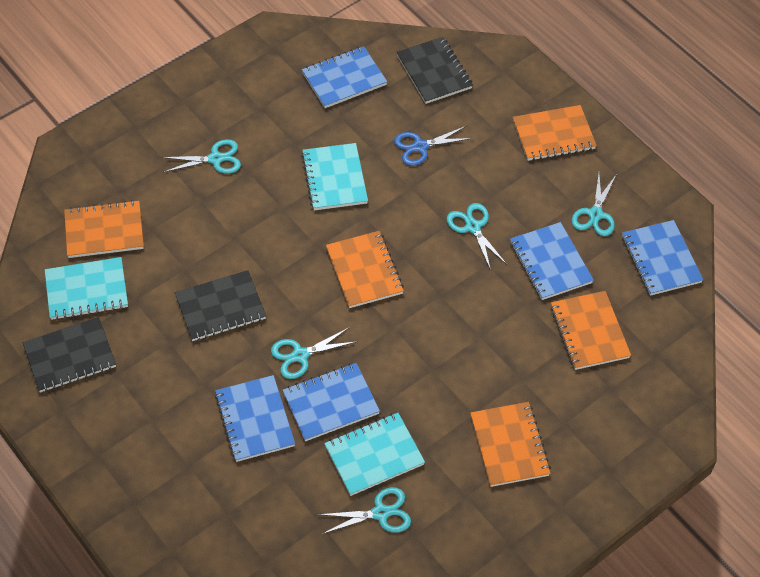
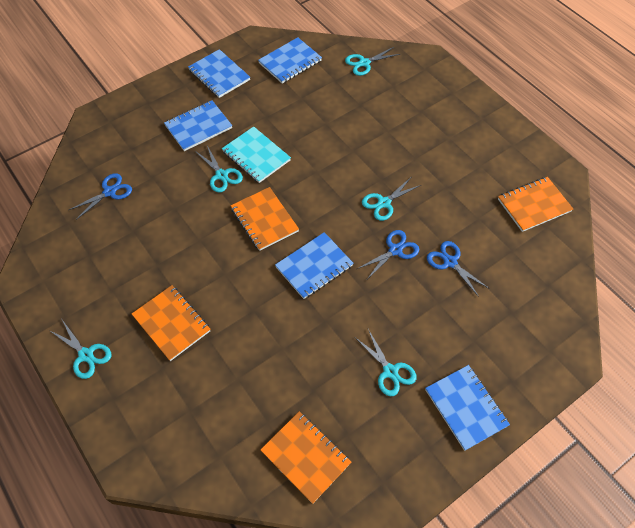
black notebook: [22,317,116,393] [175,270,266,341] [396,37,473,104] = 3 -> none = 0
blue scissors: [394,126,473,166] = 1 -> [69,173,132,220] [357,230,419,279] [427,241,490,297] = 3
orange notebook: [64,200,144,258] [326,231,404,308] [470,402,551,487] [513,105,597,161] [550,291,631,370] = 5 -> [132,285,210,361] [231,187,299,251] [260,412,351,504] [498,177,573,232] = 4
turquoise notebook: [45,257,128,320] [301,143,368,210] [324,413,425,496] = 3 -> [222,126,291,183] = 1

